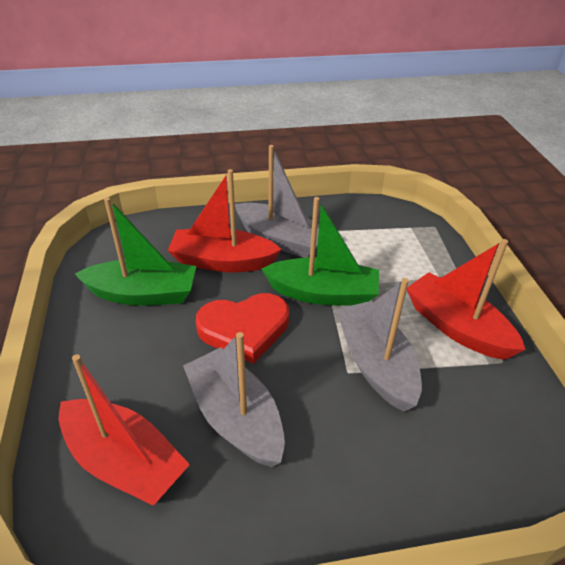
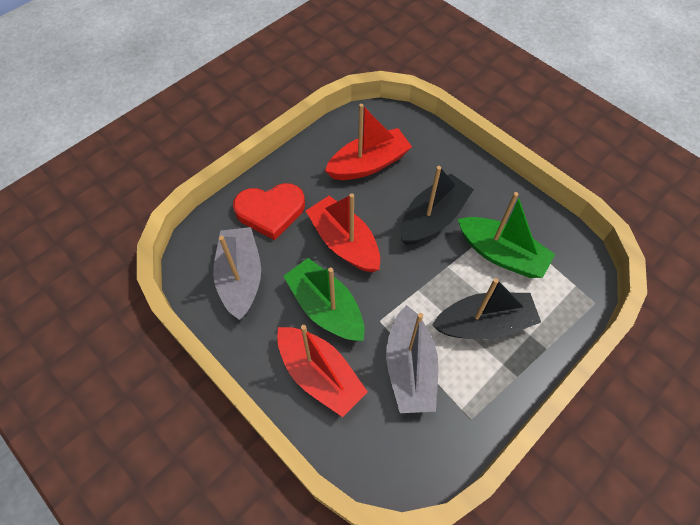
black boat: none = 0 -> [400,166,474,245] [432,278,541,340] = 2
grey boat: [183,332,285,467] [235,145,319,258] [337,278,422,412] = 3 -> [213,227,261,320] [386,305,439,413] = 2

